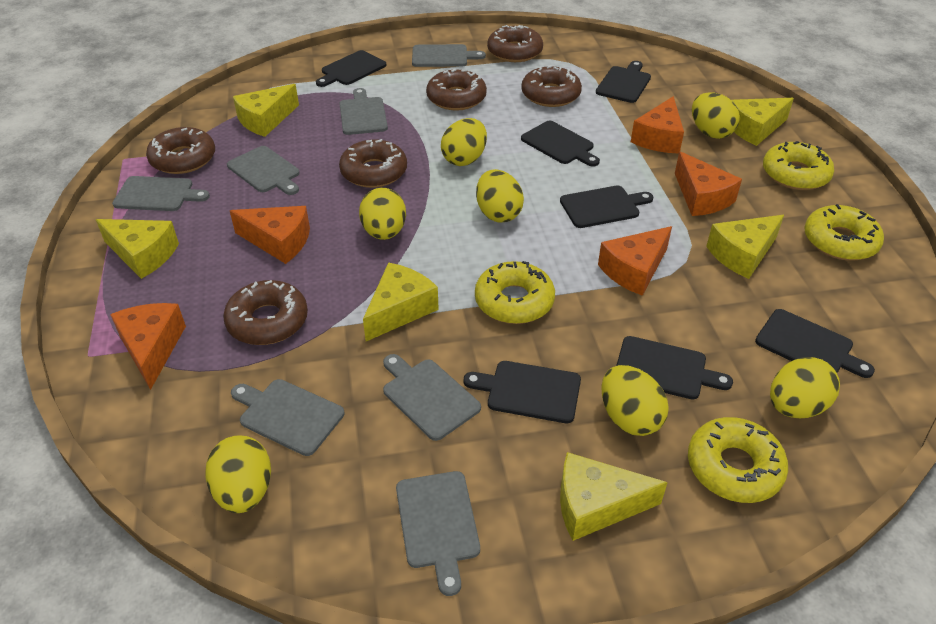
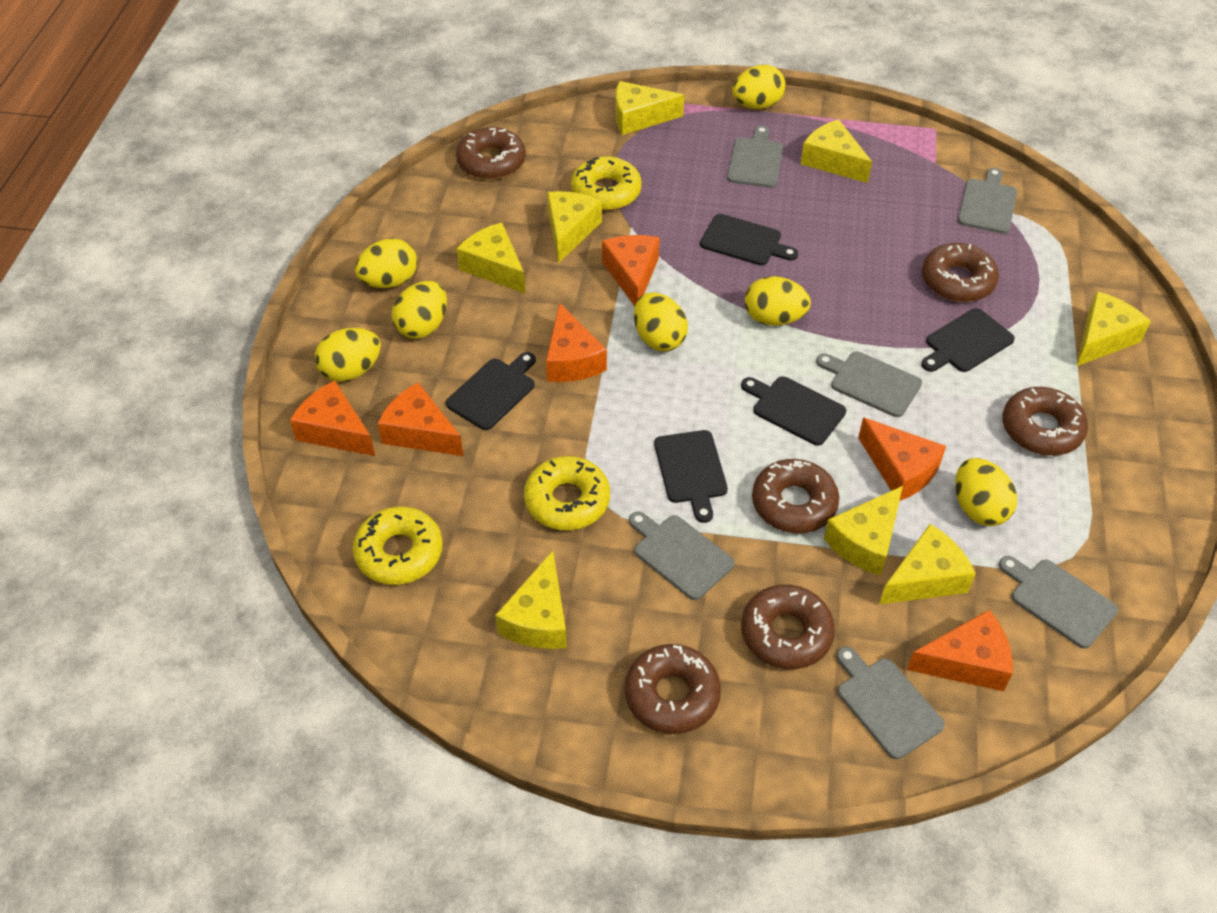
black cutting board: [316,50,387,87] [464,361,581,423] [521,121,600,167] [560,186,653,228] [596,61,651,103] [616,336,733,400] [755,309,875,378] = 7 -> [446,352,536,430] [654,430,728,523] [700,214,798,266] [741,376,846,446] [921,308,1015,372] = 5
grey cutting board: [112,176,210,211] [227,146,300,195] [231,379,345,456] [339,88,388,135] [383,354,481,441] [396,471,480,596] [412,44,486,67] = 7 -> [629,511,735,600] [727,125,783,188] [816,351,922,417] [836,647,945,759] [958,168,1017,234] [999,556,1118,649] = 6
orange cheese: [110,303,186,390] [230,206,310,264] [598,226,672,296] [631,96,684,154] [675,151,742,216] = 5 -> [290,381,375,456] [377,382,463,456] [546,302,607,382] [602,235,660,306] [858,417,946,501] [907,610,1013,691] = 6
yellow cheese: [96,219,179,279] [233,84,299,137] [363,263,439,341] [560,452,668,541] [706,215,784,279] [731,98,794,146] = 6 -> [457,223,526,294] [495,551,567,649] [547,191,602,263] [616,81,684,135] [801,119,872,183] [824,486,903,576] [879,524,976,605] [1076,291,1151,366] = 8
yellow donut: [475,261,555,324] [688,417,788,503] [763,141,834,190] [804,204,884,261] = 4 -> [353,507,443,585] [524,456,610,530] [571,156,642,211] = 3

